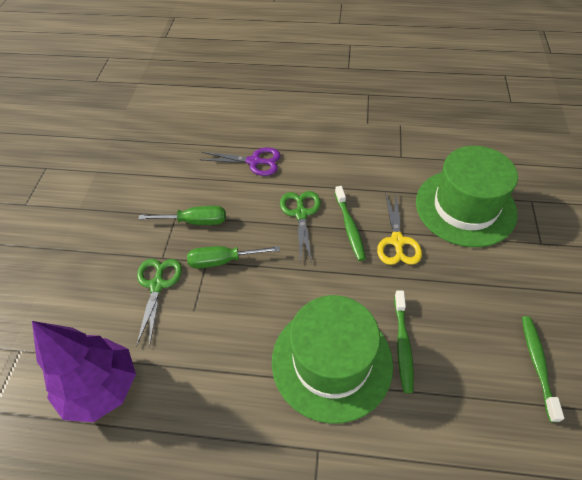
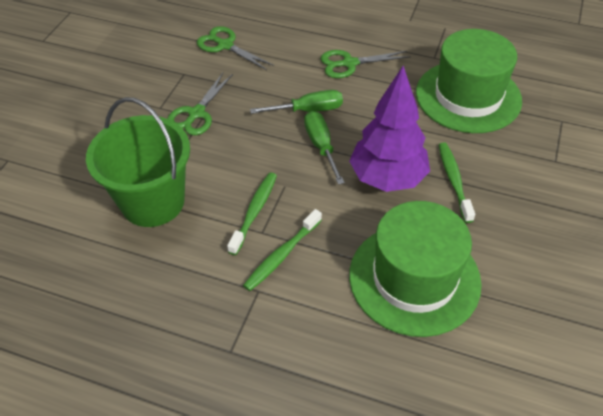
green bucket: none = 0 -> [86,97,190,227] = 1
green scissors: [136,259,182,347] [280,191,321,263] = 2 -> [167,72,233,135] [197,26,274,70] [320,50,411,78] = 3
purple scissors: [199,147,281,176] = 1 -> none = 0
yellow scissors: [377,193,422,265] = 1 -> none = 0

